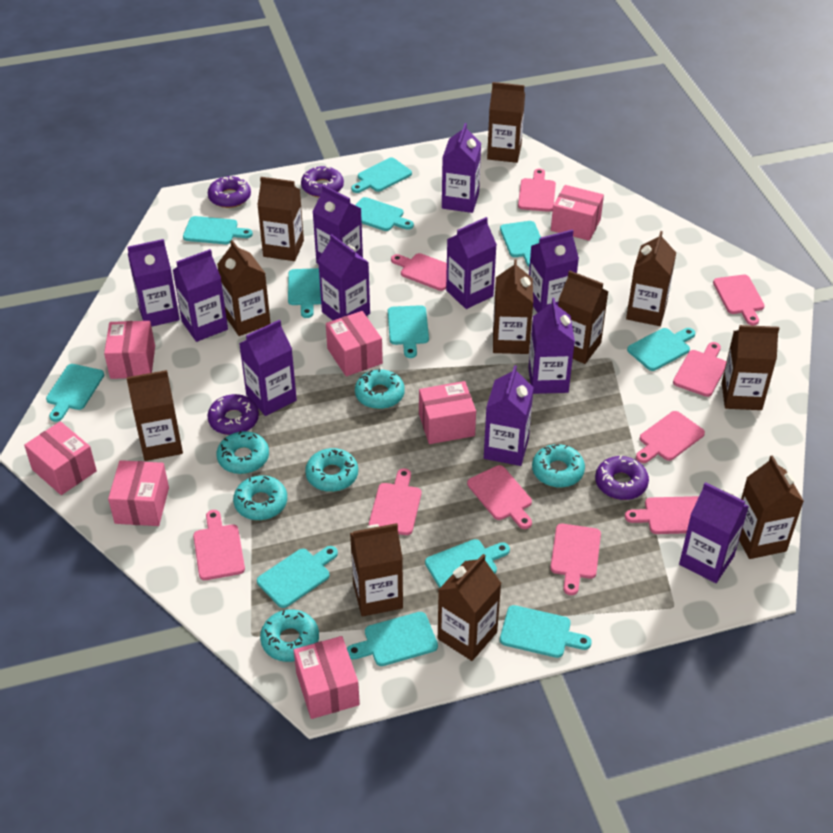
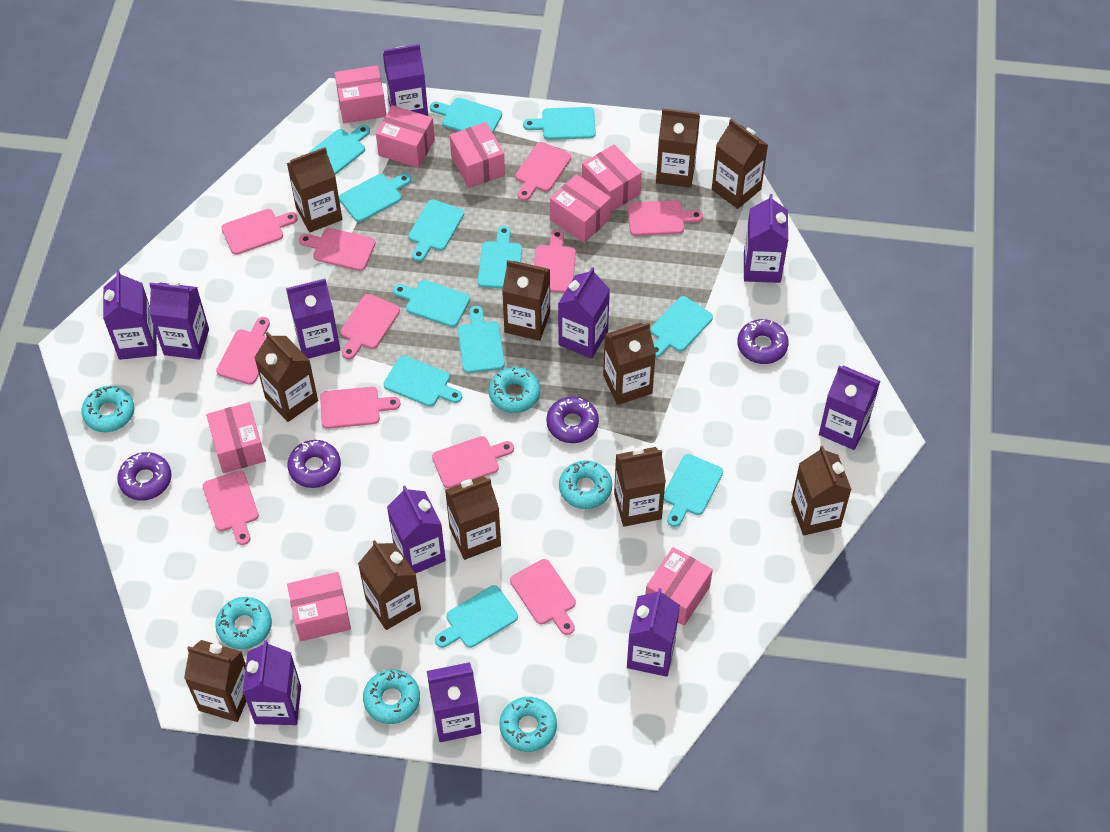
pink box: [24,421,97,495] [104,321,155,379] [108,460,169,526] [294,636,360,719] [326,311,383,376] [419,381,476,444] [551,185,604,241] = 7 -> [206,402,266,473] [287,572,351,641] [335,65,386,123] [376,105,435,168] [450,122,505,188] [550,174,611,243] [582,145,642,212] [646,547,713,626] = 8
pink cutting board: [193,510,245,580] [369,468,421,535] [391,253,447,291] [467,465,532,529] [518,169,556,212] [550,524,601,595] [625,496,699,534] [636,411,705,463] [673,342,726,397] [713,275,765,325] = 10 -> [203,470,259,545] [216,317,270,385] [221,209,298,255] [299,228,375,271] [320,387,401,429] [340,294,400,360] [432,436,514,488] [510,559,576,635] [515,142,571,201] [534,229,576,293] [628,200,703,236] = 11

